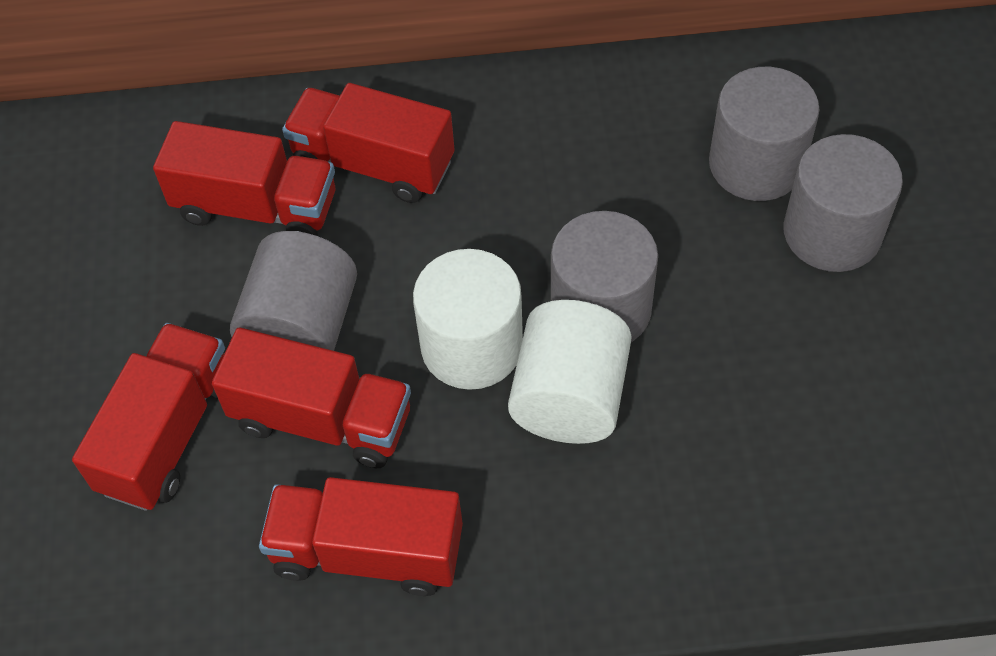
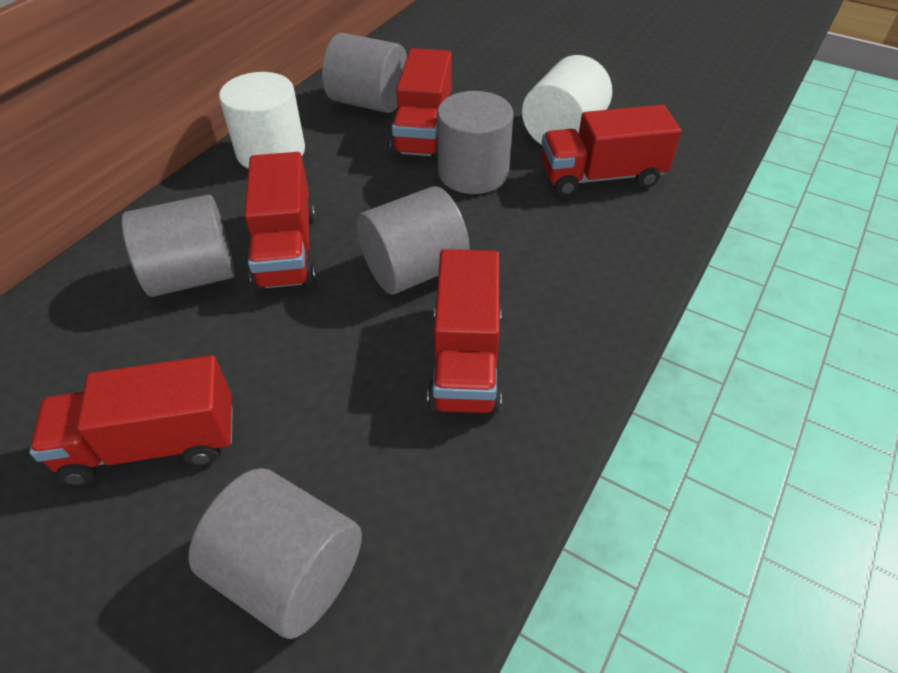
grey cylinder: [230,231,357,351] [551,211,658,342] [709,67,820,201] [783,134,903,272] = 4 -> [122,195,235,297] [188,468,362,639] [322,33,407,113] [357,186,470,294] [437,91,514,194] = 5

